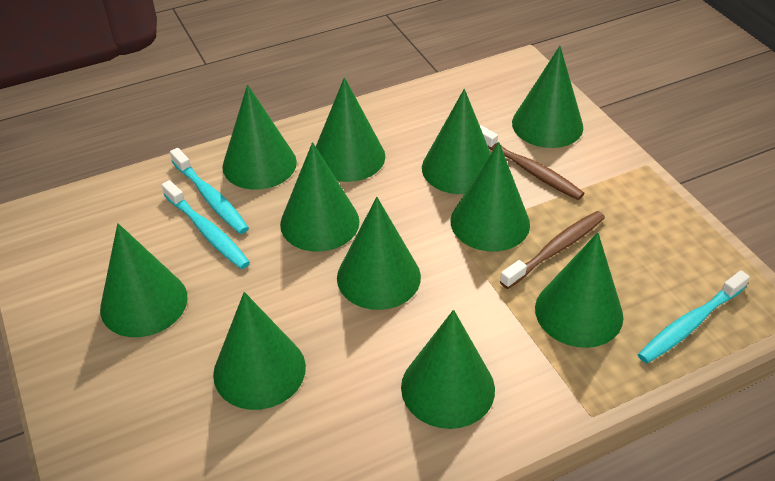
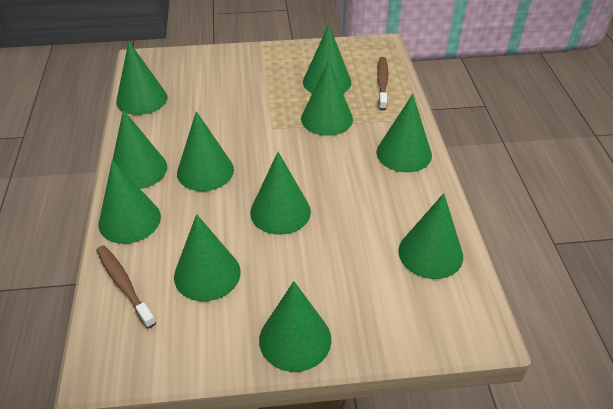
turquoise toothbrush: [162,180,250,269] [170,148,249,234] [638,270,750,363] = 3 -> none = 0

